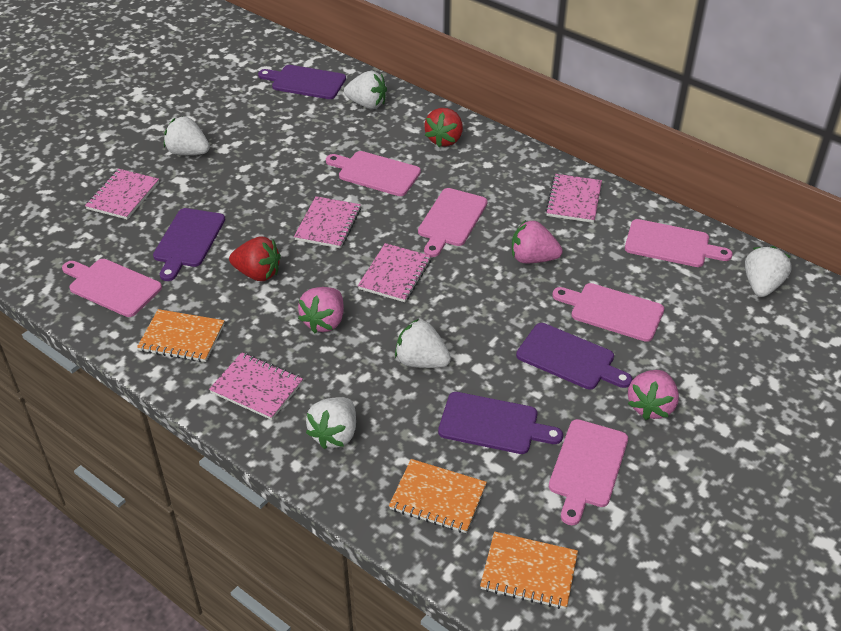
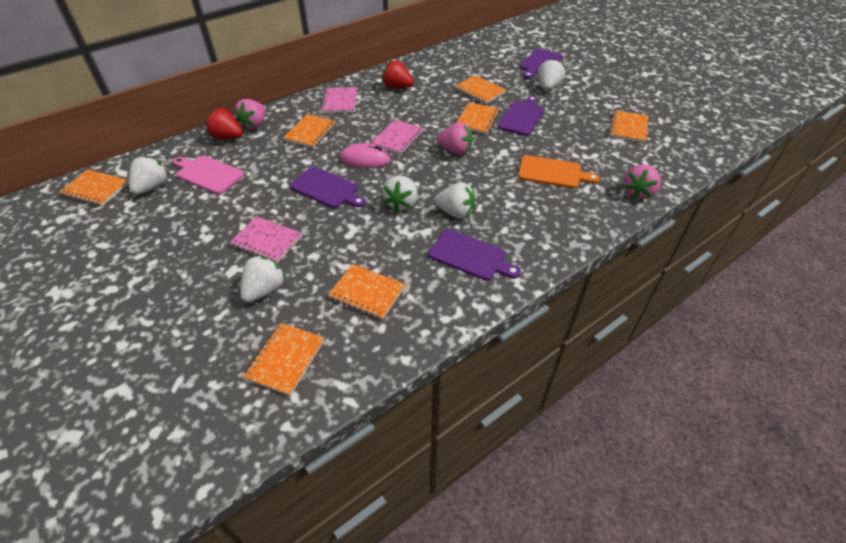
orange cutting board: none = 0 -> [518,155,600,188] = 1
orange notebook: [137,309,224,362] [389,459,487,533] [480,532,578,609] = 3 -> [59,169,129,206] [243,323,324,396] [283,114,336,148] [328,264,405,320] [455,75,506,104] [456,102,500,134] [609,110,649,143] = 7
pink cutting board: [62,259,162,317] [326,151,421,196] [418,188,487,257] [549,419,628,525] [552,283,664,342] [625,219,733,267] = 6 -> [173,155,244,194] = 1
pink mouse: none = 0 -> [340,143,391,168] = 1
pink notebook: [85,169,159,219] [209,353,303,420] [294,196,361,249] [358,243,431,302] [545,174,602,223] = 5 -> [229,216,302,263] [320,87,357,113] [371,120,424,155] = 3

